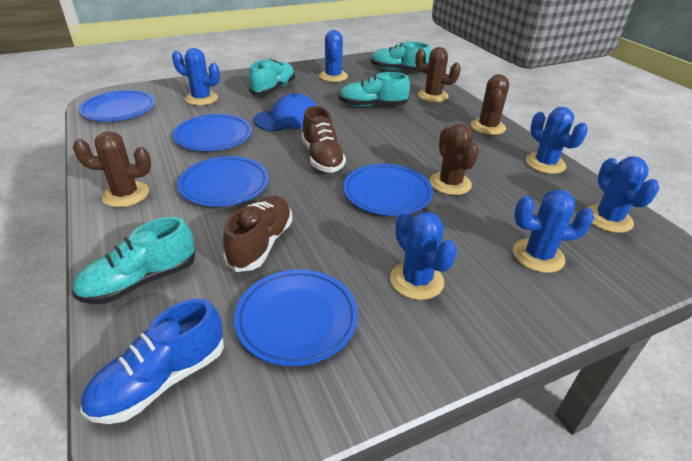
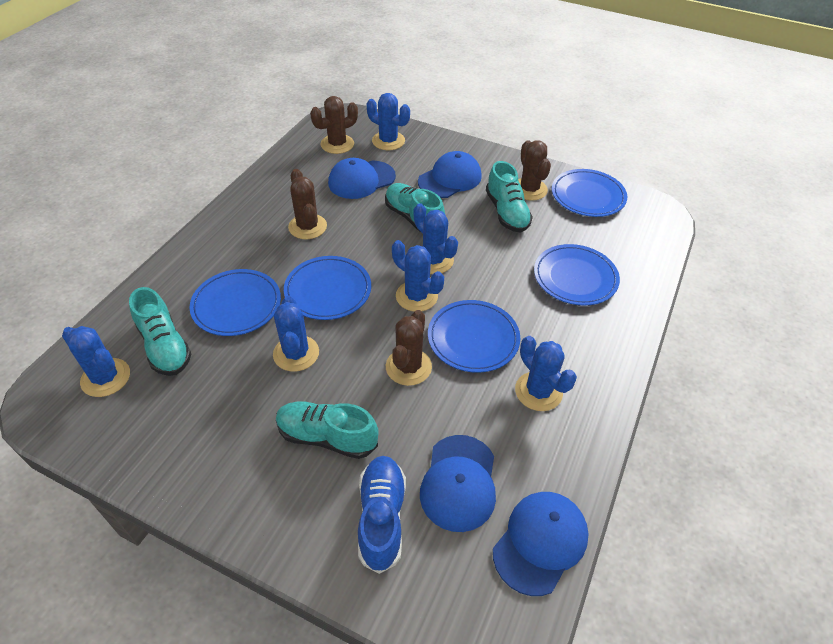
blue cap: [253,93,317,131] = 1 -> [328,158,396,199] [418,151,482,198] [420,435,496,532] [493,492,589,596] = 4
brown shoe: [223,196,293,272] [302,106,346,173] = 2 -> none = 0

